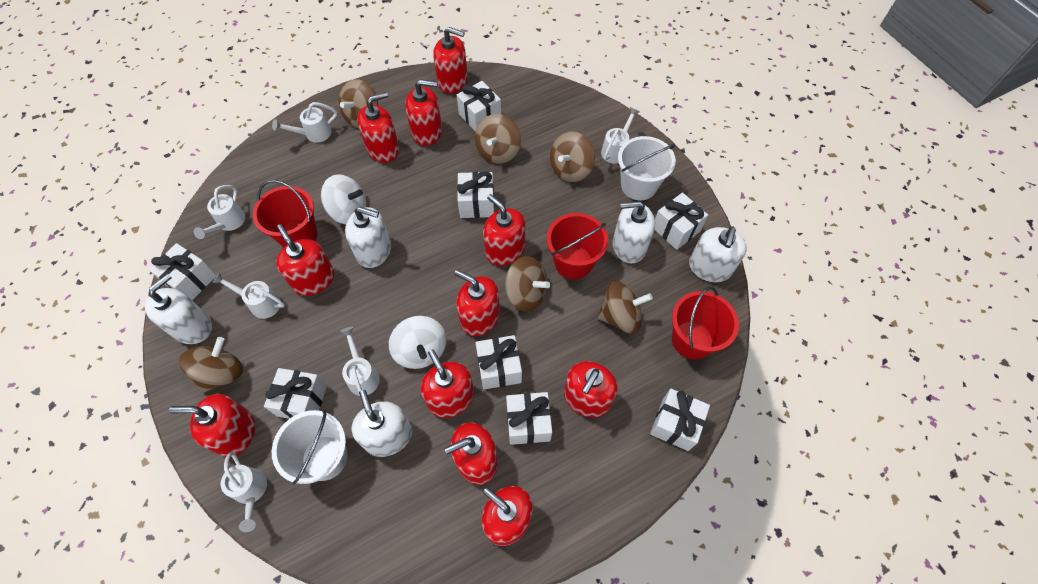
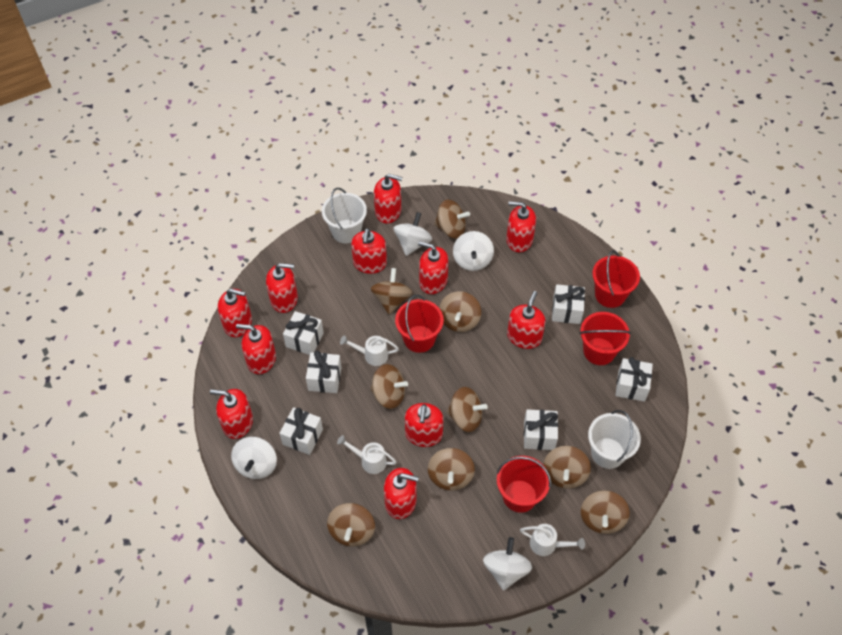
brown spinning top: [179,337,243,393] [339,79,378,128] [475,114,521,164] [505,256,550,311] [550,132,595,182] [597,281,653,334] = 6 -> [327,503,375,546] [370,364,408,409] [371,268,413,314] [428,448,475,490] [434,200,470,239] [439,291,481,332] [447,387,488,432] [544,446,591,489] [581,490,630,534] = 9
red bucket: [252,180,317,247] [547,213,608,279] [672,287,739,359] = 3 -> [395,295,444,353] [496,456,551,513] [580,312,631,365] [592,251,640,308] = 4
white gift: [149,243,217,300] [264,368,327,419] [457,81,501,132] [457,171,494,218] [476,335,522,390] [506,392,552,445] [650,389,710,451] [655,193,708,250] = 8 -> [280,407,323,455] [283,311,324,355] [306,351,341,393] [524,409,558,450] [552,284,585,324] [615,357,653,402] = 6
white soap dispenser: [145,274,212,344] [345,207,391,268] [351,390,412,457] [613,201,655,263] [689,226,747,282] = 5 -> none = 0
white spinning top: [321,174,366,224] [389,316,446,369] = 2 -> [231,437,277,479] [393,212,432,256] [453,231,494,271] [483,537,532,591] = 4
white watering can: [194,185,245,239] [212,272,285,319] [221,451,267,532] [272,102,337,143] [340,327,380,396] [601,107,640,164] = 6 -> [337,435,397,474] [340,335,399,366] [520,524,585,556] = 3

